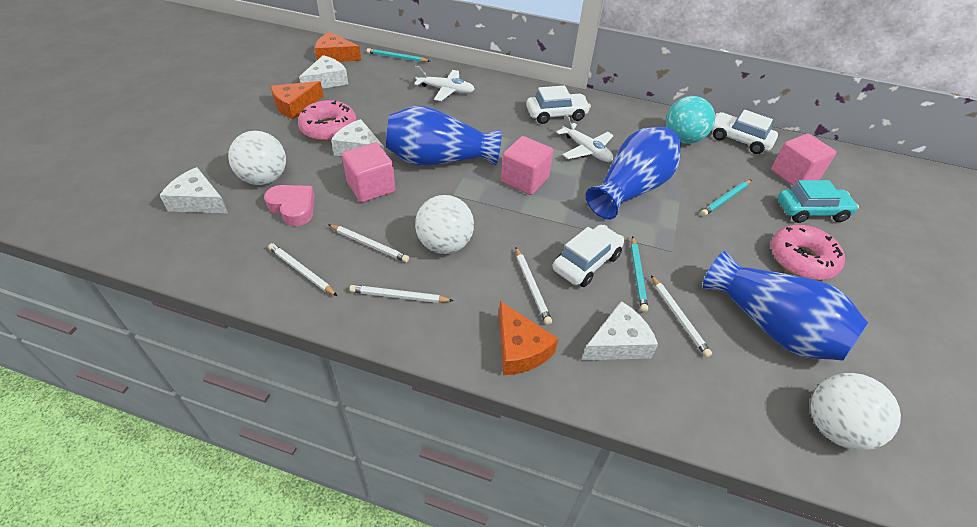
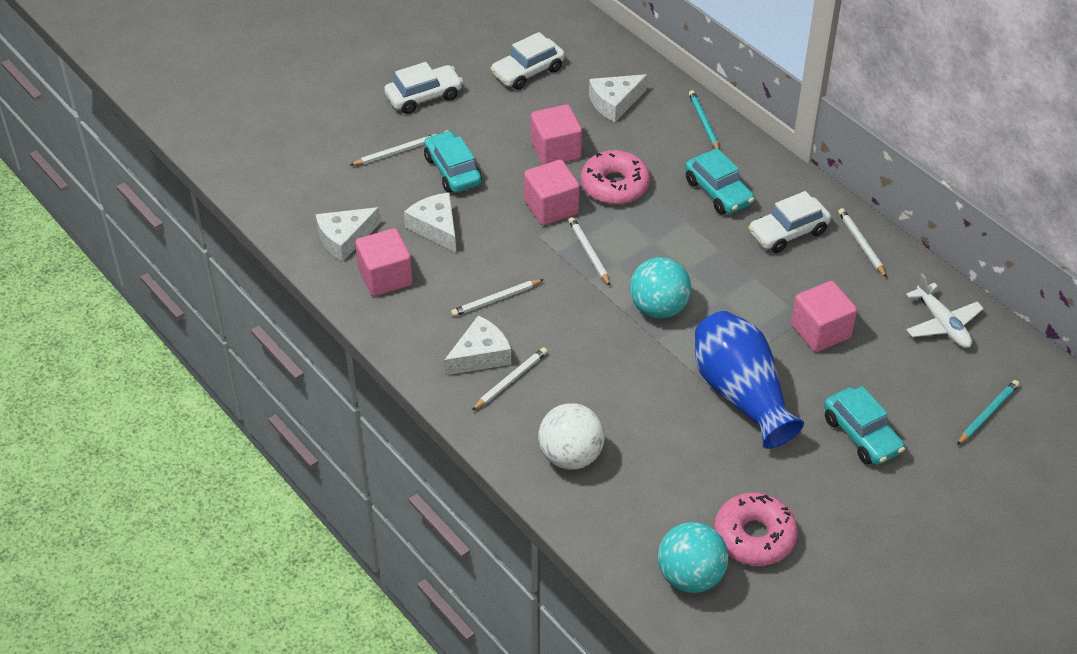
blue vase: [386,106,502,166] [585,127,681,219] [703,251,868,361] = 3 -> [695,311,804,449] = 1
orange cheese: [271,81,324,119] [314,32,361,62] [499,301,558,375] = 3 -> none = 0
pink cube: [342,142,395,202] [501,136,553,195] [771,134,836,186] = 3 -> [355,228,413,296] [524,160,580,225] [531,104,582,165] [791,281,857,352] = 4
pink heart: [264,185,315,226] = 1 -> none = 0
turquoise ball: [666,96,715,144] = 1 -> [630,257,691,319] [658,522,728,593] = 2
turquoise car: [777,180,859,223] = 1 -> [424,130,482,193] [685,148,755,214] [824,386,905,465] = 3
turquoise pencil: [367,48,430,62] [631,236,648,312] [701,180,751,216] = 3 -> [689,90,720,150] [957,380,1019,445] = 2
white ball: [228,131,286,185] [415,195,474,254] [811,373,901,450] = 3 -> [538,403,605,470] = 1
white plane: [414,66,475,101] [556,114,614,162] = 2 -> [906,273,984,348] = 1

